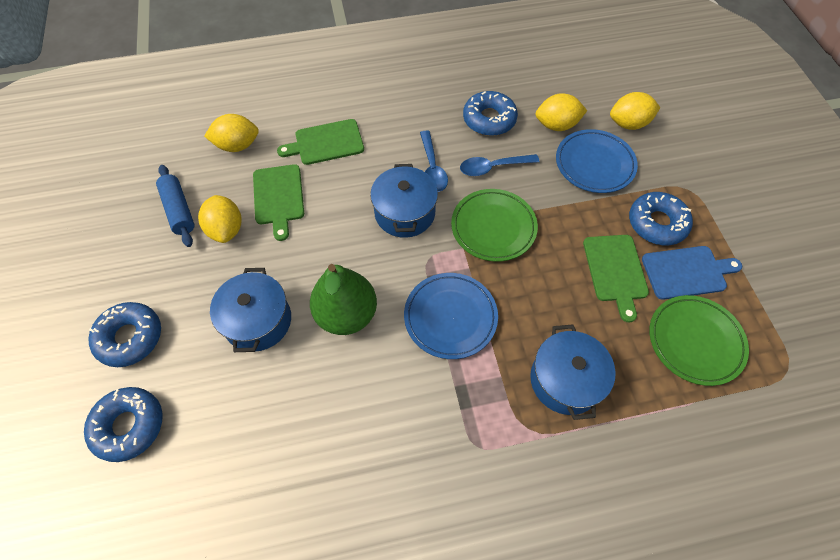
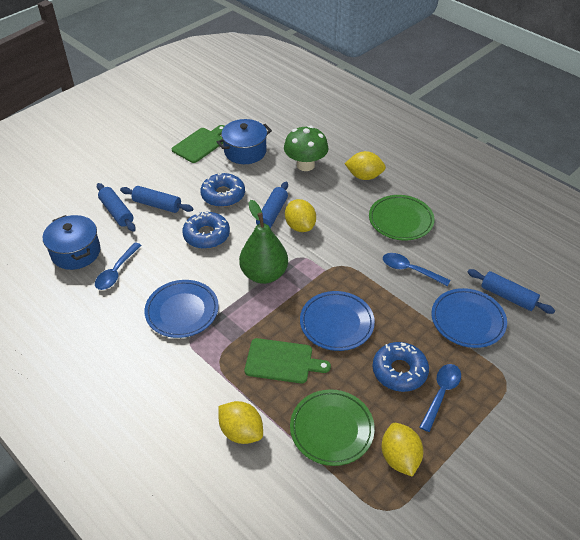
blue cutting board: [642,246,742,300] = 1 -> none = 0
blue donut: [84,387,163,462] [88,302,161,367] [463,91,518,136] [629,192,693,245] = 4 -> [182,212,230,249] [201,173,245,207] [372,342,429,392] = 3
blue plate: [404,273,498,359] [556,129,638,193] = 2 -> [145,280,219,338] [300,291,375,351] [431,288,507,348] = 3
blue pot: [210,268,291,352] [370,164,438,238] [530,324,616,420] = 3 -> [43,215,101,270] [217,119,272,164] = 2
blue rolling pin: [156,165,195,247] = 1 -> [97,183,136,232] [120,186,193,213] [256,182,288,228] [467,269,555,314] = 4
blue spoon: [420,130,448,192] [460,154,539,176] = 2 -> [95,242,142,290] [383,253,450,286] [420,364,461,432] = 3
green cutting board: [253,164,304,241] [277,119,364,165] [583,235,649,323] = 3 -> [172,125,225,163] [245,338,331,383] = 2
green mushroom: none = 0 -> [284,126,328,171] = 1

